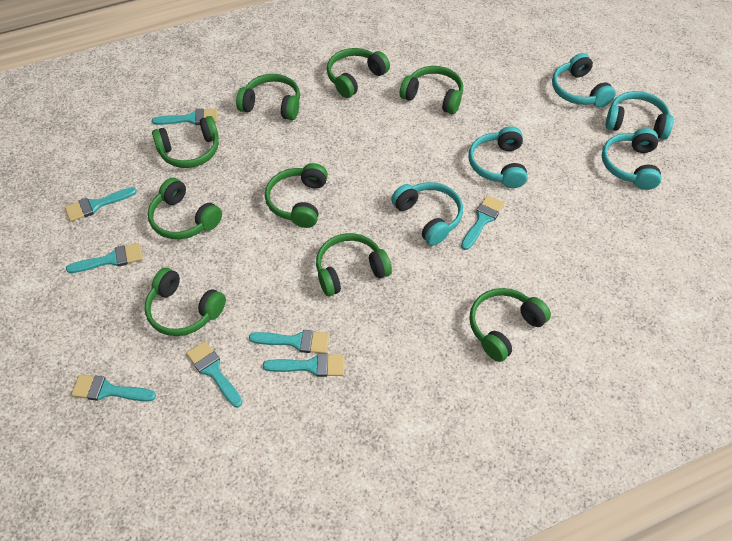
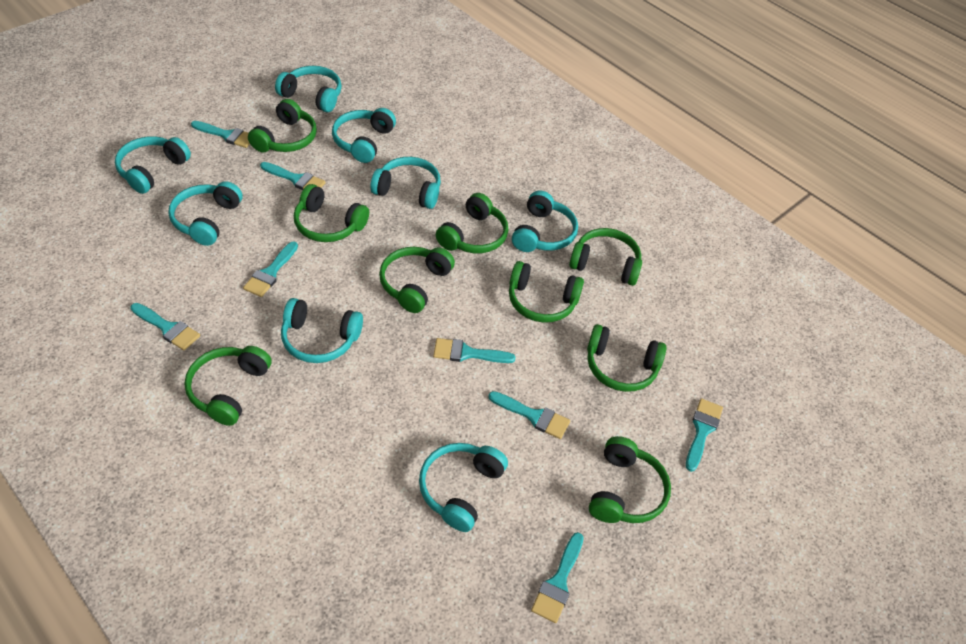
turquoise headphones: [391,182,463,246] [468,126,527,188] [552,53,616,107] [602,128,661,190] [605,91,674,140] = 5 -> [115,136,191,194] [168,181,243,246] [275,66,342,112] [281,298,363,363] [332,108,396,163] [370,157,441,209] [419,443,508,532] [512,191,578,252] = 8

